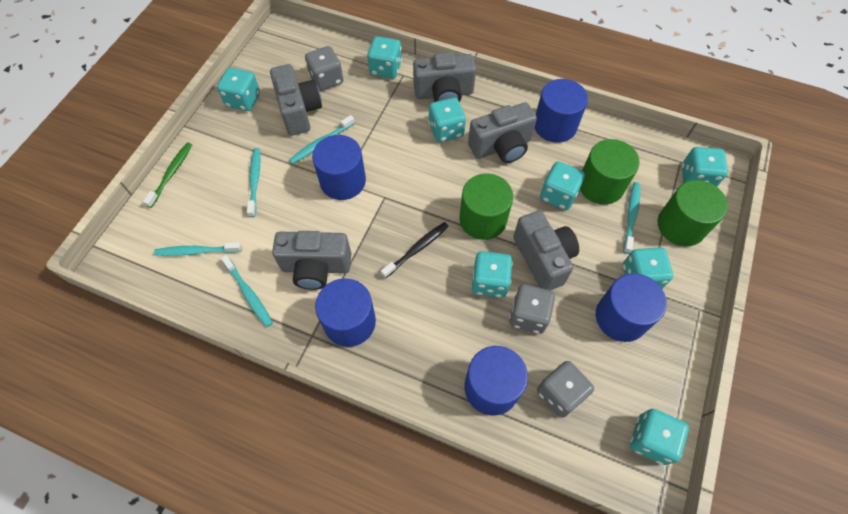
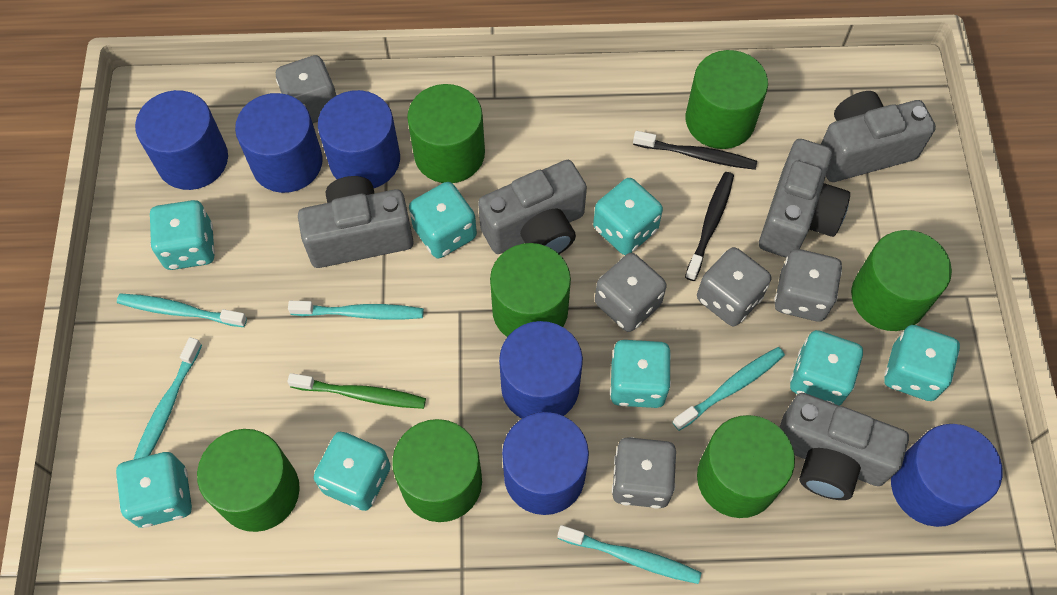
black toothbrush: [381,222,449,278] = 1 -> [633,131,757,170] [685,172,734,281] = 2
blue cylinder: [312,135,366,200] [315,278,376,347] [465,346,528,415] [535,79,588,143] [596,274,667,342] = 5 -> [135,90,228,190] [235,93,323,193] [318,90,400,188] [499,321,583,419] [502,412,589,515] [891,424,1003,527] = 6
green cylinder: [459,173,513,240] [580,139,639,205] [658,180,728,247] = 3 -> [197,429,300,532] [392,419,482,522] [407,84,485,183] [490,243,571,337] [686,50,768,149] [697,415,795,518] [851,230,952,331] = 7
grey dice: [305,46,343,91] [509,284,555,334] [537,361,594,418] = 3 -> [276,55,336,123] [595,253,667,332] [612,437,676,509] [697,247,771,326] [774,249,842,322] = 5

